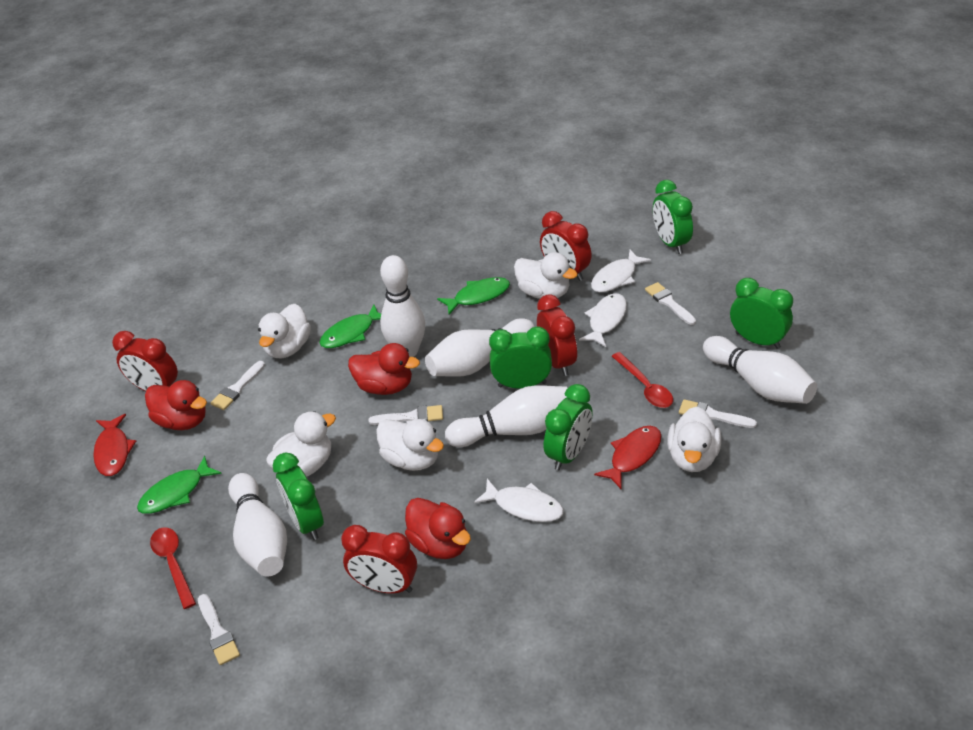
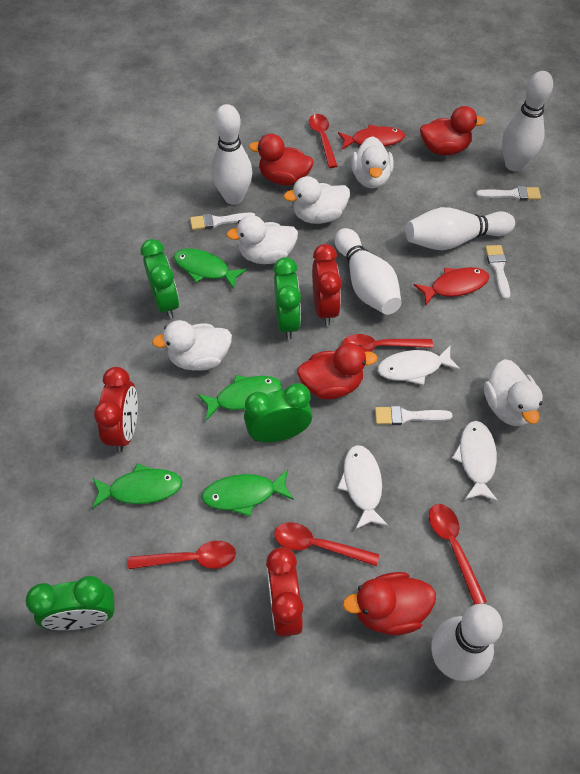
green clock: [273,453,324,540] [489,326,552,389] [543,384,593,470] [653,180,693,254] [730,278,793,349] = 5 -> [26,576,115,630] [141,239,179,319] [244,383,313,442] [273,257,301,340] = 4
green fish: [137,456,222,514] [319,304,381,348] [437,277,510,315] = 3 -> [92,463,183,509] [174,248,247,289] [198,375,282,421] [201,470,294,516] = 4
red clock: [112,331,178,391] [341,525,417,593] [537,294,577,376] [540,211,592,281] = 4 -> [94,367,138,452] [266,547,303,637] [312,244,342,326] = 3
red duck: [145,380,207,430] [348,343,420,395] [405,498,471,559] = 3 -> [249,134,314,186] [297,343,377,400] [343,572,436,635] [420,106,486,155] = 4
red spoon: [150,527,196,609] [612,352,673,408] = 2 -> [128,541,236,569] [274,522,379,566] [309,114,337,168] [342,334,433,352] [429,504,487,605] = 5
white brush: [198,594,240,665] [211,361,265,410] [368,405,443,425] [645,282,696,325] [679,399,757,428] = 5 -> [190,213,255,230] [375,406,452,425] [476,186,541,200] [485,245,510,300] = 4

